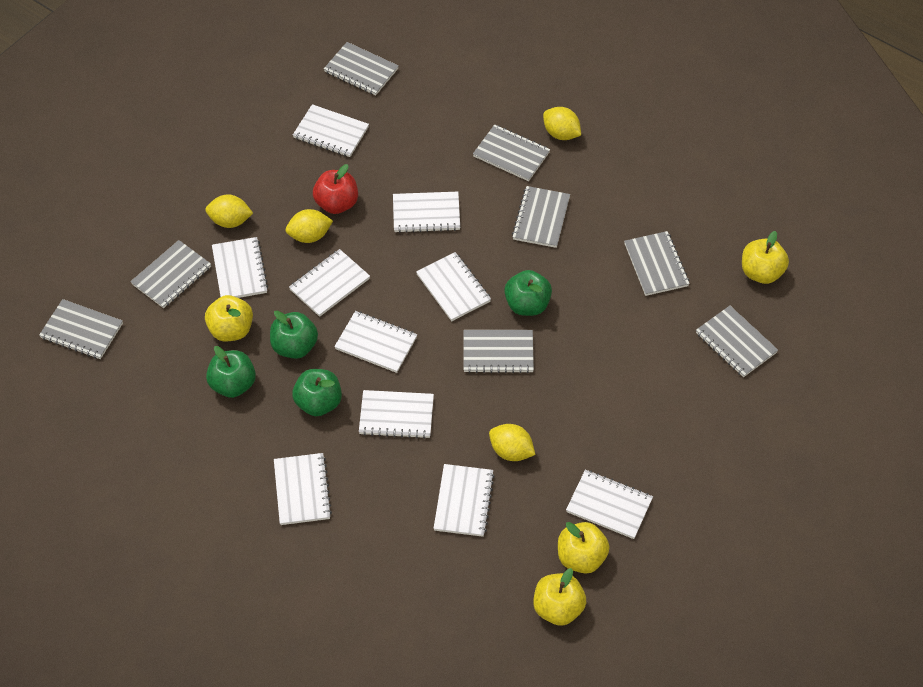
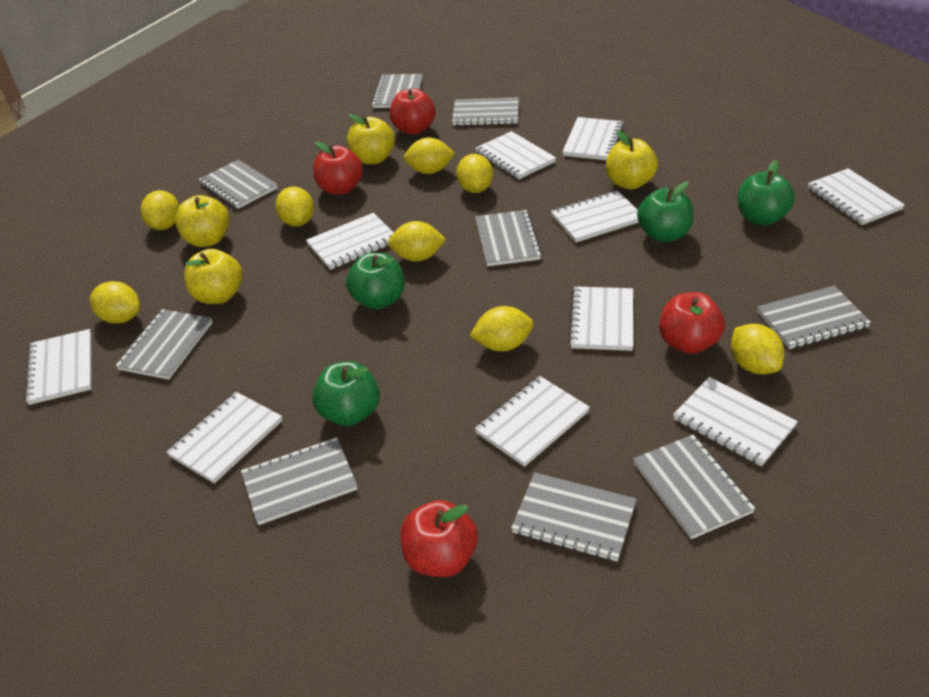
grey notebook: [39,299,123,359] [130,240,211,308] [324,42,399,95] [464,330,534,373] [473,124,550,181] [512,186,570,248] [624,231,690,296] [696,306,778,377] = 8 -> [115,309,213,380] [199,160,277,209] [241,437,357,525] [371,74,423,108] [452,97,519,126] [475,210,542,266] [511,472,637,562] [633,435,755,539] [757,286,871,349] = 9
red apple: [313,164,358,214] = 1 -> [313,142,363,195] [390,89,435,135] [400,500,478,577] [659,292,725,354] = 4
yellow lemon: [205,195,253,228] [286,209,333,243] [489,424,535,461] [543,107,581,140] = 4 -> [90,281,140,323] [141,190,179,230] [275,187,314,227] [388,221,446,262] [404,138,455,174] [456,154,493,193] [470,306,533,351] [731,324,784,374] = 8

